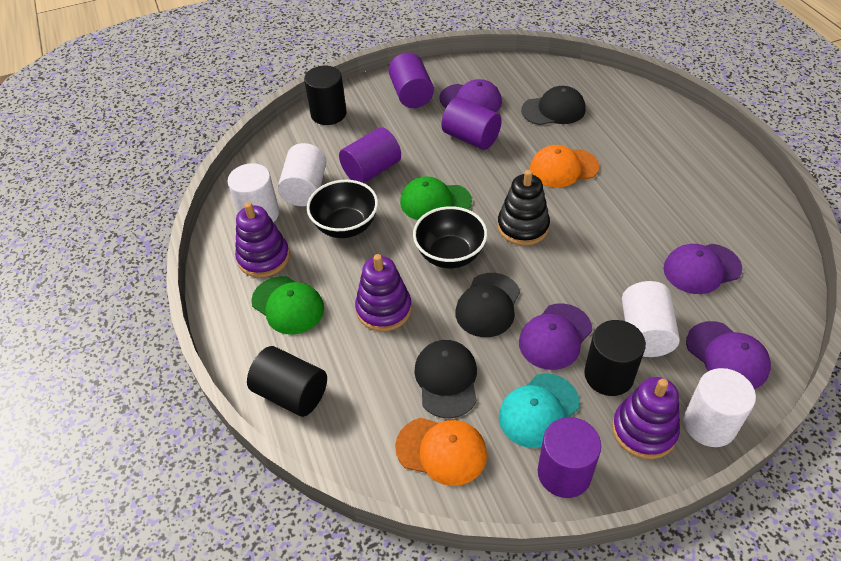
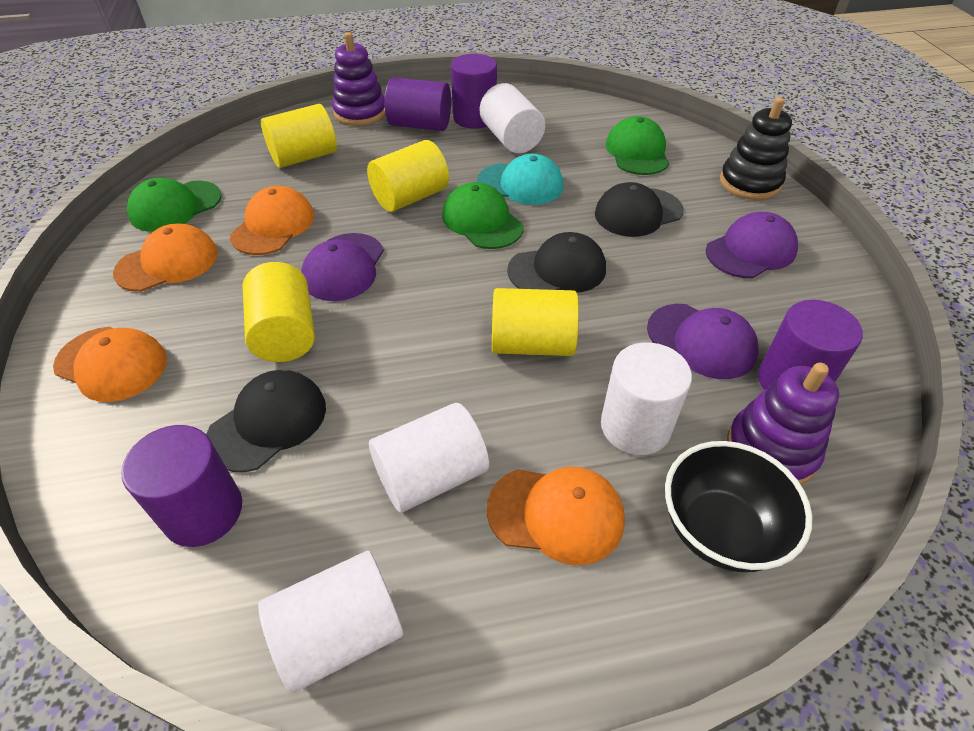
black bowl: [307,180,378,238] [413,206,487,268] = 2 -> [665,441,813,572] = 1
black cylinder: [247,346,327,417] [304,66,347,125] [584,320,646,396] = 3 -> none = 0
green cap: [251,276,324,335] [400,176,472,220] = 2 -> [127,178,222,232] [442,182,524,249] [606,116,669,175] = 3
orange cap: [395,418,487,486] [530,145,599,188] = 2 -> [53,327,167,402] [113,224,218,292] [230,186,315,255] [487,467,625,565] = 4
purple cap: [439,79,502,112] [519,303,592,370] [664,244,742,294] [686,321,771,389] = 4 -> [301,233,384,301] [647,304,759,379] [706,212,798,278] = 3
purple stacking toy: [235,202,290,278] [355,254,412,331] [612,377,680,459] = 3 -> [332,32,385,126] [727,363,839,485] = 2
yellow cylinder: none = 0 -> [243,262,315,362] [261,104,337,168] [367,140,449,212] [492,288,579,356] = 4

